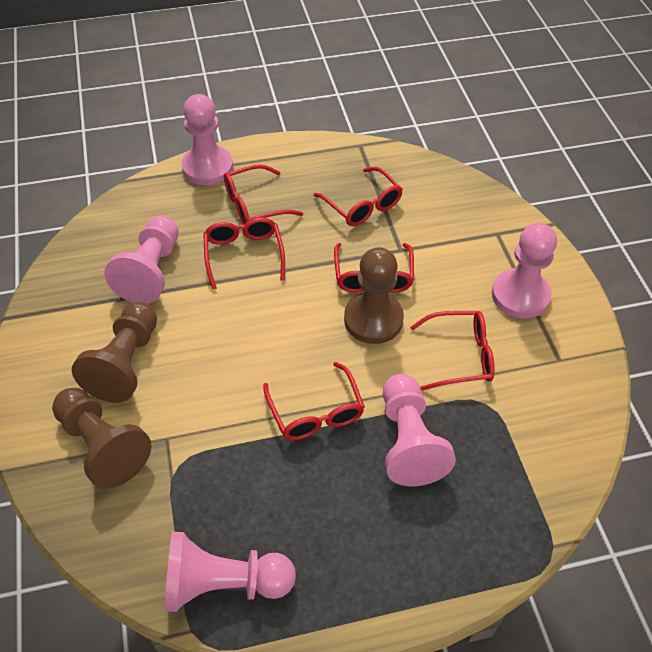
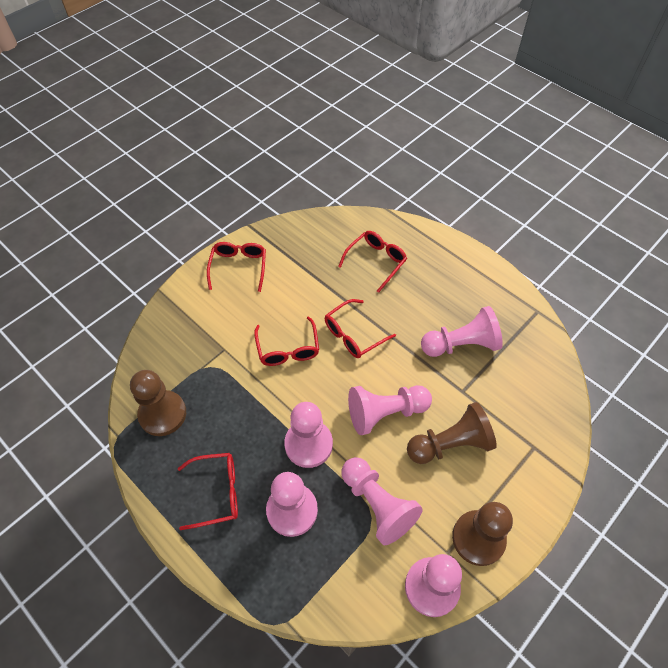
pink pawn: [104,216,178,304] [164,532,296,612] [181,94,233,185] [383,374,456,486] [492,223,557,319] = 5 -> [266,472,318,537] [284,402,333,468] [341,457,423,545] [348,385,432,435] [405,554,462,617] [421,306,503,357] = 6
red glasses: [203,218,285,290] [224,164,303,225] [263,362,365,440] [314,167,403,226] [334,243,414,293] [410,311,495,390] = 6 -> [178,453,238,530] [207,242,266,292] [254,317,319,366] [325,299,396,358] [338,231,407,293] = 5

